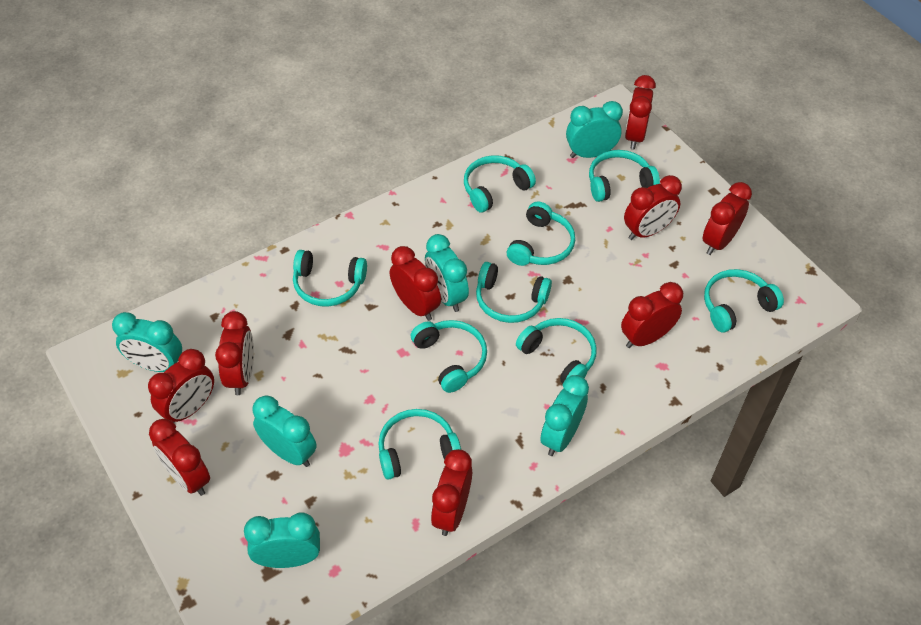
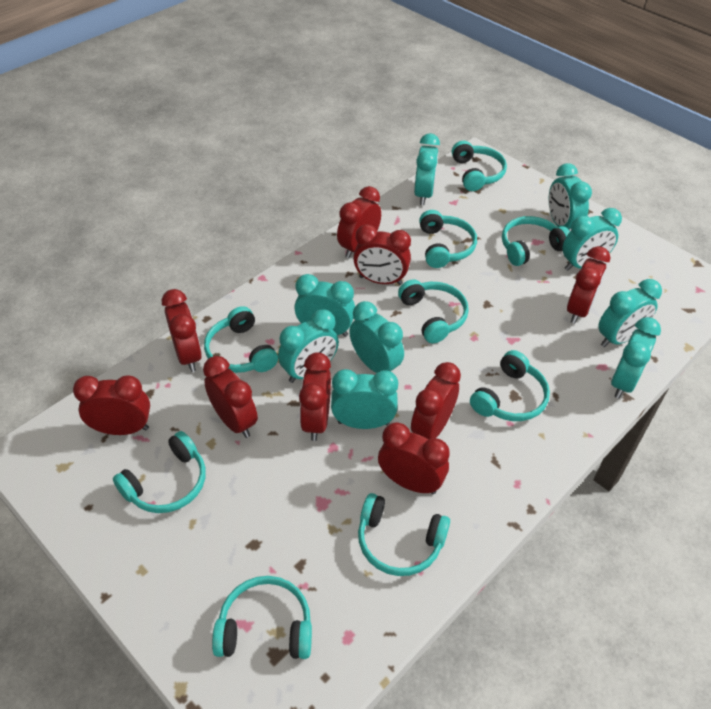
turquoise clock: [112,312,182,372] [244,512,320,568] [252,396,317,467] [425,234,469,312] [540,375,589,456] [566,101,623,158] = 6 -> [278,309,339,383] [294,274,355,337] [331,369,398,429] [349,301,404,373] [414,133,440,205] [549,163,592,231] [562,208,622,271] [598,279,662,347] [611,317,661,398] = 9

